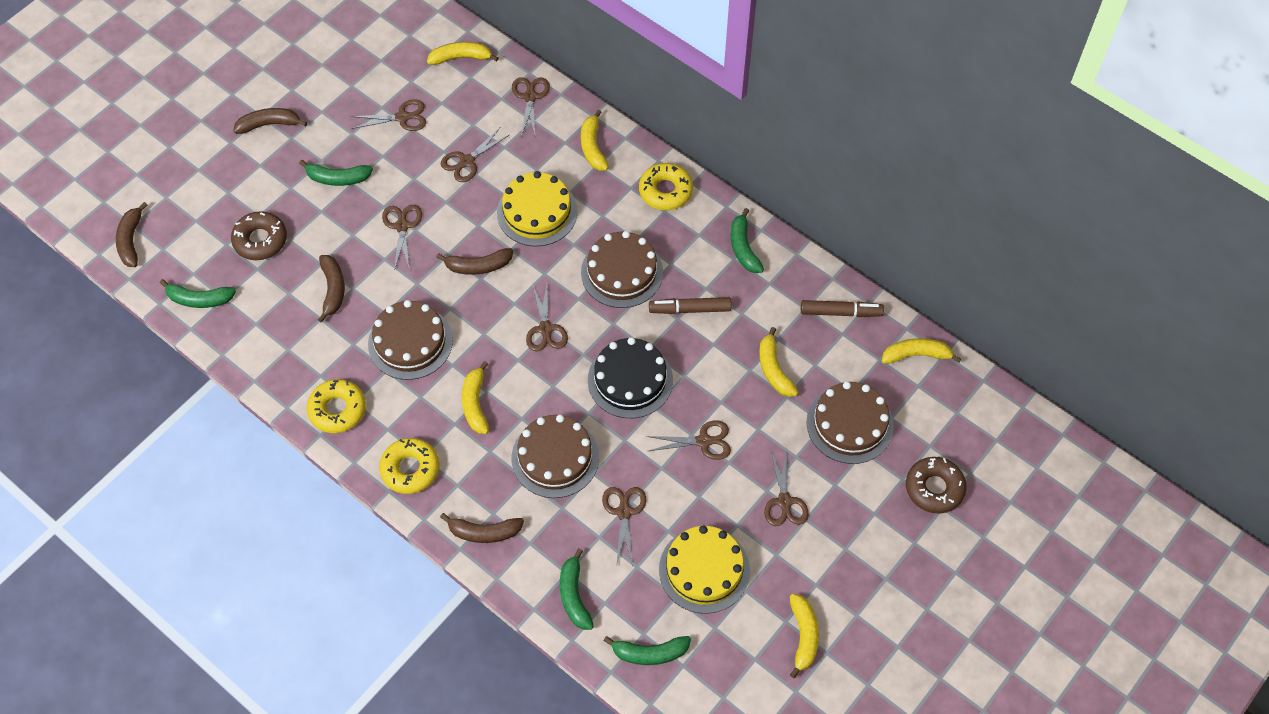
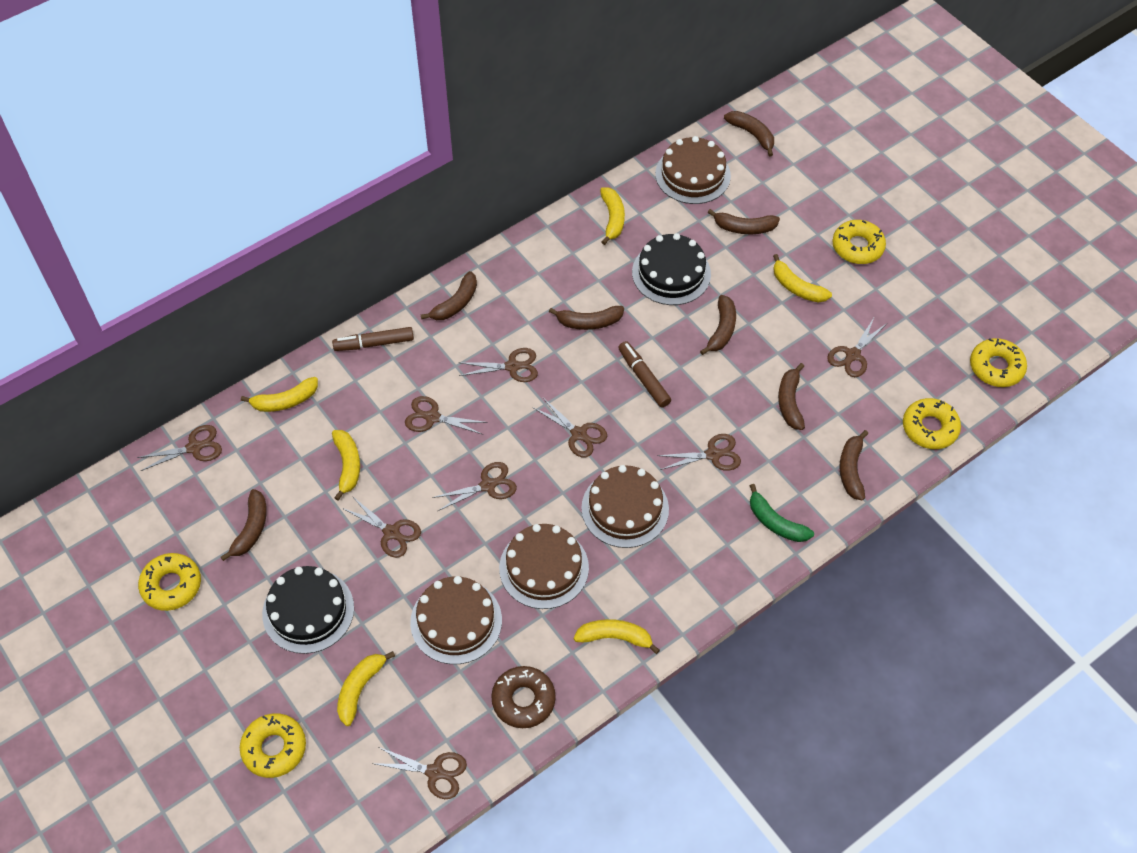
black cake: [588,337,673,418] = 1 -> [262,566,354,654] [632,233,711,305] = 2
brown banana: [116,202,147,267] [233,108,307,134] [318,255,345,323] [436,248,513,275] [440,513,524,543] = 5 -> [221,489,267,561] [421,271,477,320] [549,306,624,330] [700,295,736,355] [708,209,780,234] [724,111,774,157] [778,363,805,430] [839,430,868,500] = 8
brown donut: [231,211,287,260] [906,457,966,514] = 2 -> [491,666,556,728] = 1
brown scissors: [351,99,426,131] [382,205,422,271] [441,128,509,182] [512,77,550,136] [526,283,568,351] [602,487,646,566] [646,420,731,460] [764,447,809,526] = 8 -> [137,425,222,471] [342,496,421,558] [372,747,467,799] [405,396,488,435] [432,462,517,511] [458,348,538,382] [532,397,607,457] [657,434,741,471] [827,316,887,377] = 9
green banana: [160,279,236,308] [299,160,373,186] [560,548,594,630] [603,636,691,665] [731,208,764,273] = 5 -> [750,484,814,542] = 1
yellow cake: [497,171,578,247] [659,526,750,614] = 2 -> none = 0
yellow donut: [307,379,366,433] [379,438,439,494] [639,163,693,210] = 3 -> [138,553,201,611] [240,713,306,778] [832,220,886,264] [903,398,961,449] [970,338,1027,387] = 5

